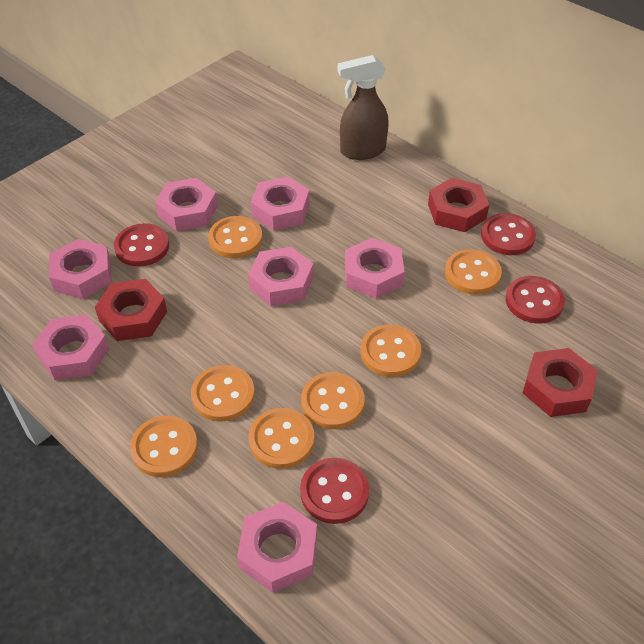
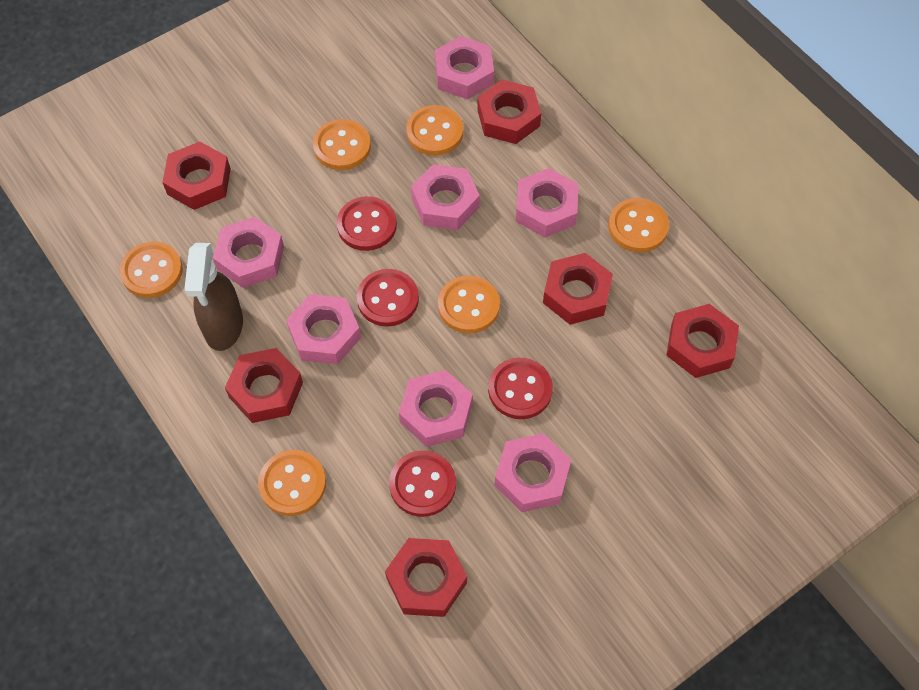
orange button: [130,416,198,477] [191,365,255,422] [208,216,262,258] [249,408,315,469] [301,372,365,429] [361,325,421,377] [445,249,502,295] = 7 -> [119,242,183,298] [258,450,326,516] [313,119,371,170] [406,105,463,156] [438,275,500,333] [608,198,669,252] = 6
red nut: [95,279,167,341] [428,178,489,232] [523,348,598,417] = 3 -> [162,142,231,210] [225,348,303,423] [385,538,467,617] [477,79,541,144] [543,253,613,325] [666,304,739,378] = 6

